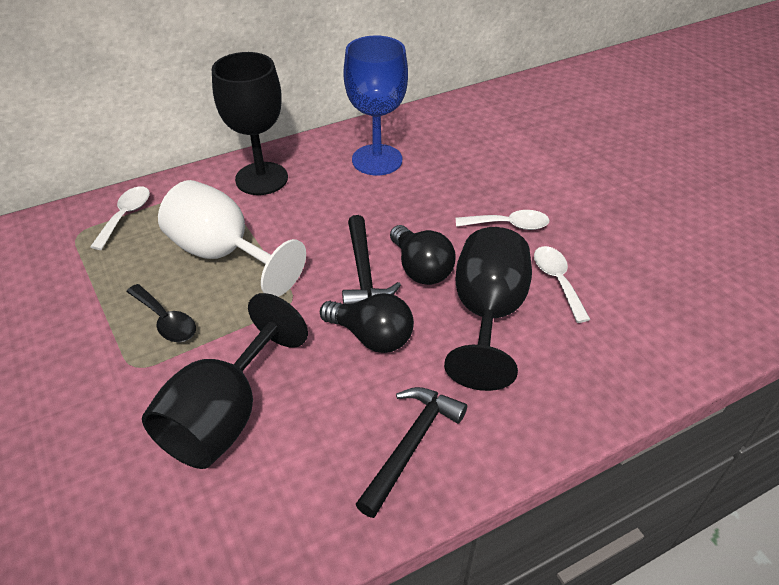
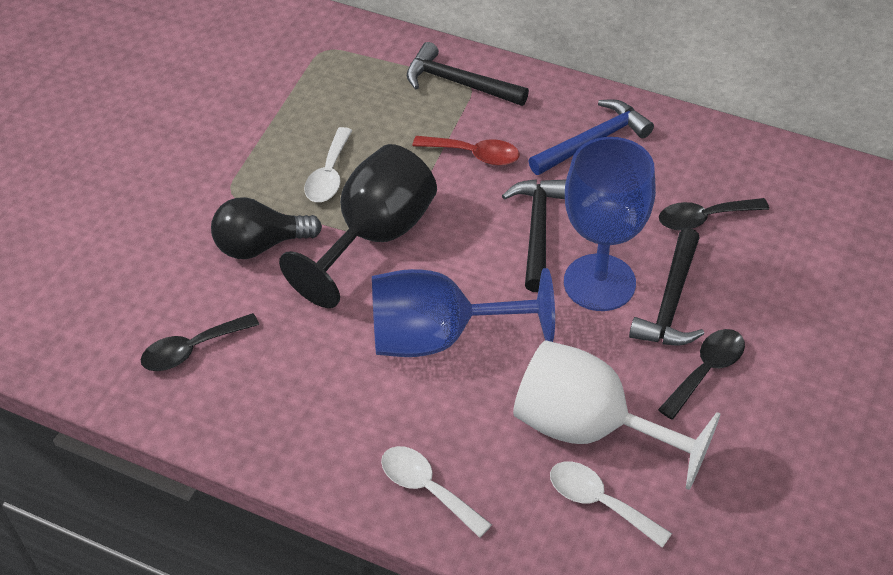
black goblet: [142,293,308,469] [212,52,288,195] [444,227,532,391] = 3 -> [279,144,437,308] = 1
black hammer: [342,215,401,304] [355,387,467,518] = 2 -> [407,42,529,106] [502,179,566,292] [629,228,704,346] = 3
black light bulb: [320,293,414,353] [390,225,456,285] = 2 -> [211,197,322,259] = 1
black spoon: [126,284,196,342] = 1 -> [141,313,259,371] [658,329,745,420] [659,198,769,231] = 3
blue goblet: [343,36,408,176] = 1 -> [372,268,555,357] [564,137,656,311] = 2
blue hammer: none = 0 -> [529,99,654,175] = 1
red spoon: none = 0 -> [412,136,519,166] = 1

